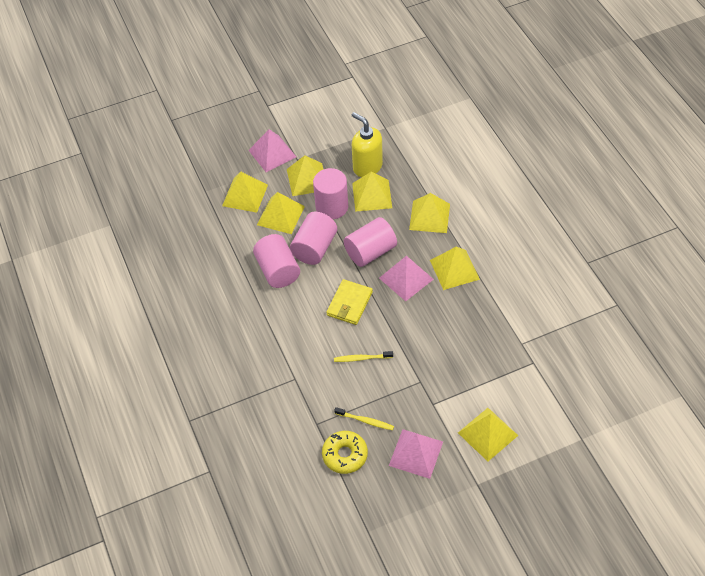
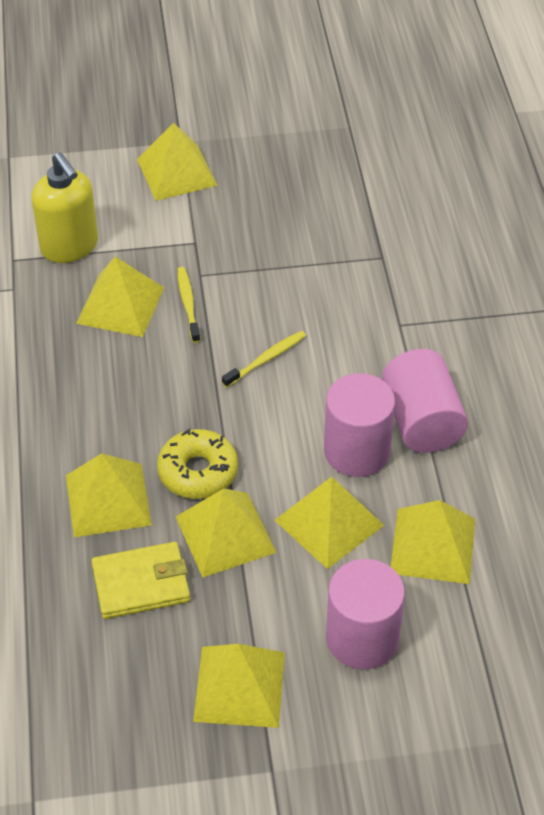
pink cylinder: [253,234,300,288] [290,212,337,265] [313,168,348,219] [344,217,397,267] = 4 -> [324,373,395,477] [326,559,405,670] [382,349,468,453] = 3
pink pyramid: [248,129,296,172] [379,256,434,301] [389,429,443,479] = 3 -> none = 0

